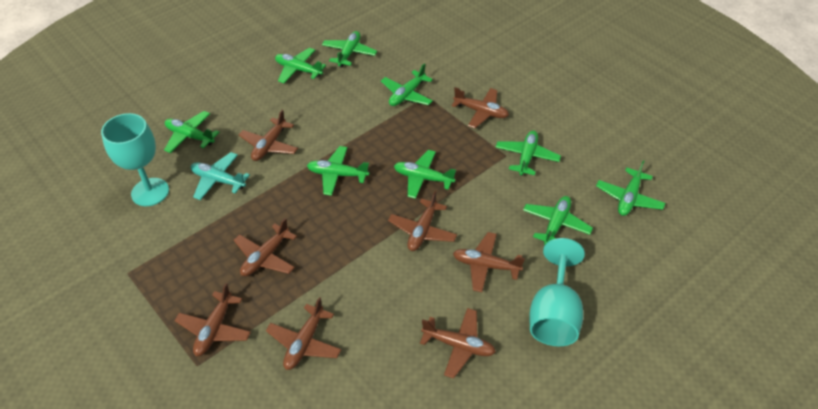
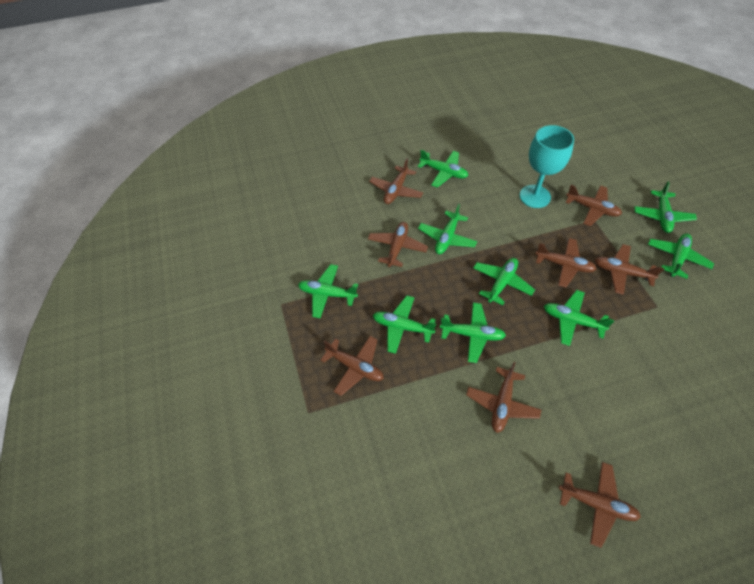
turquoise goblet: [101,113,169,206] [529,238,585,346] = 2 -> [520,125,574,208] = 1
turquoise plane: [191,152,250,200] = 1 -> none = 0

